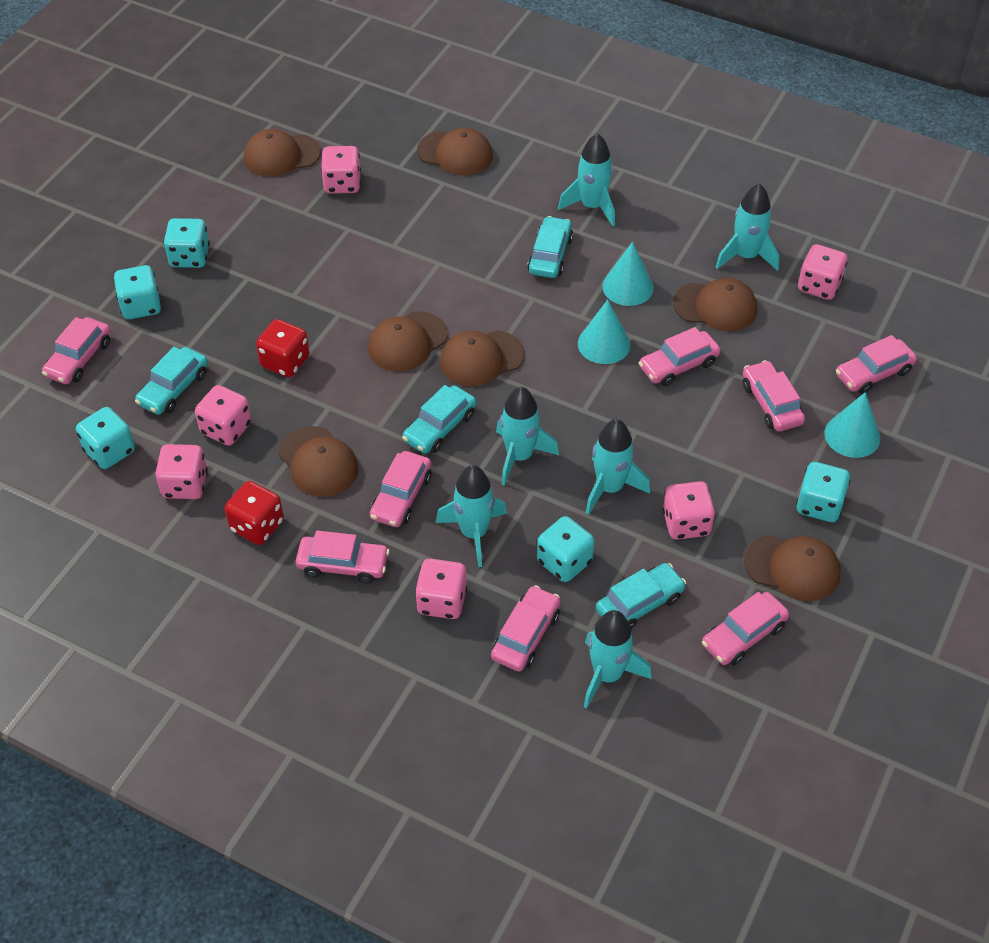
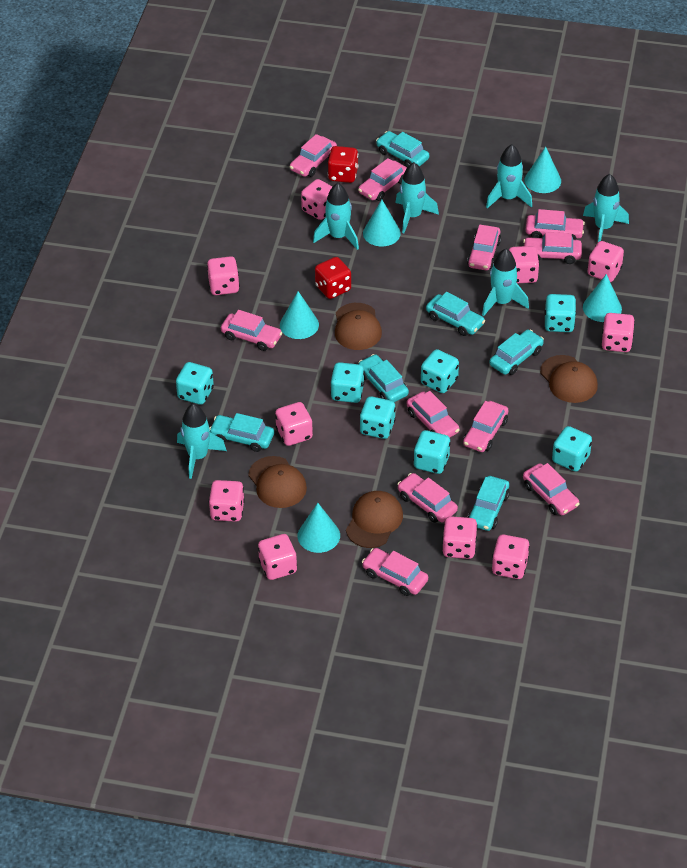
brown cap: [244,129,321,177] [279,426,359,497] [368,311,448,372] [417,128,493,175] [440,330,524,386] [673,278,757,331] [744,535,841,601] = 7 -> [248,456,307,508] [335,303,382,350] [346,491,403,548] [540,355,598,403] = 4
pink car: [42,317,111,384] [296,530,390,584] [370,451,432,527] [491,585,561,671] [639,327,721,386] [702,592,789,665] [743,360,805,432] [836,335,917,394] = 8 -> [221,310,283,351] [289,134,337,177] [358,158,407,201] [362,548,428,596] [397,473,458,523] [406,391,460,437] [463,401,509,452] [467,225,501,270] [523,232,582,264] [523,463,580,515] [526,209,585,240] = 11
pink dice: [155,444,208,499] [195,385,252,446] [321,146,361,194] [415,559,467,619] [662,481,715,540] [798,244,848,300] = 6 -> [207,256,240,295] [209,480,245,522] [258,534,297,580] [275,402,313,446] [301,179,333,220] [442,516,478,559] [492,534,530,579] [509,246,540,283] [588,241,624,282] [602,313,635,352] = 10
turquoise car: [135,347,208,415] [402,385,476,454] [527,216,573,278] [596,563,686,629] = 4 -> [209,413,274,452] [359,354,409,402] [376,131,429,167] [426,292,485,336] [468,476,510,531] [489,329,544,375] = 6
turquoise cone: [578,300,630,364] [602,242,654,306] [824,392,880,458] = 3 -> [280,291,319,339] [297,503,340,553] [363,200,401,246] [524,147,561,193] [583,274,622,322] = 5
turquoise dice: [76,407,135,469] [113,265,161,319] [163,218,210,268] [537,516,595,582] [796,462,850,522] = 5 -> [176,362,214,405] [331,362,364,403] [360,396,396,439] [413,430,451,474] [421,349,459,393] [544,294,576,332] [552,426,592,472] = 7

